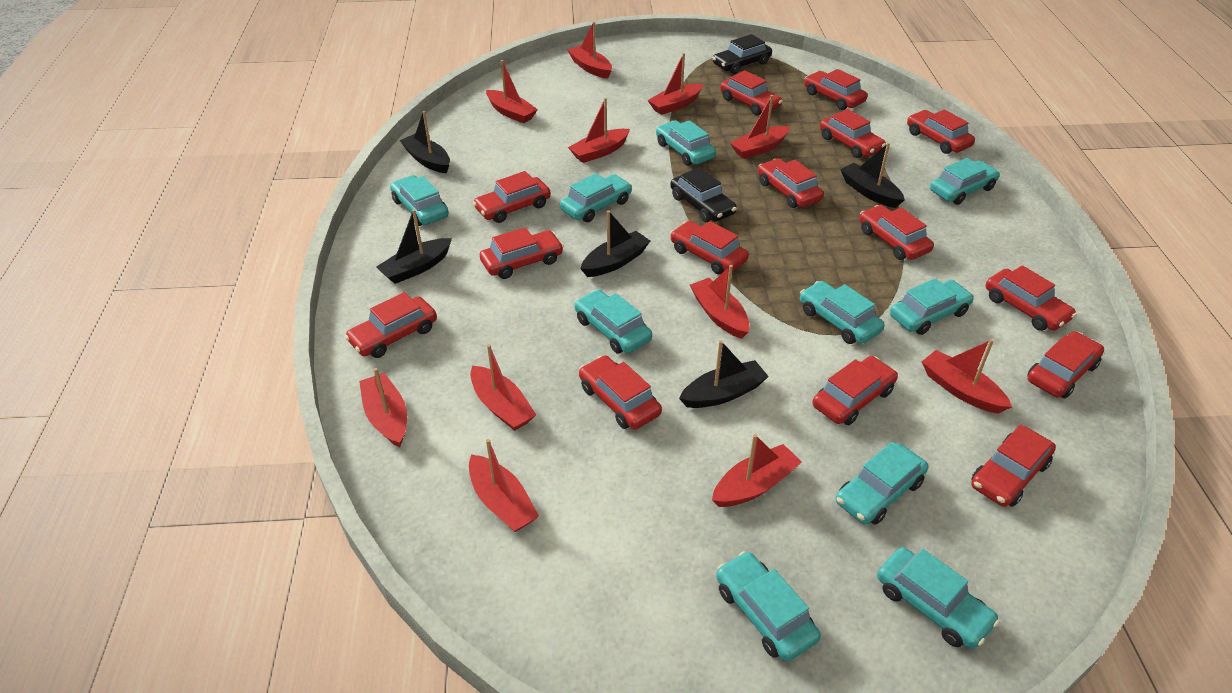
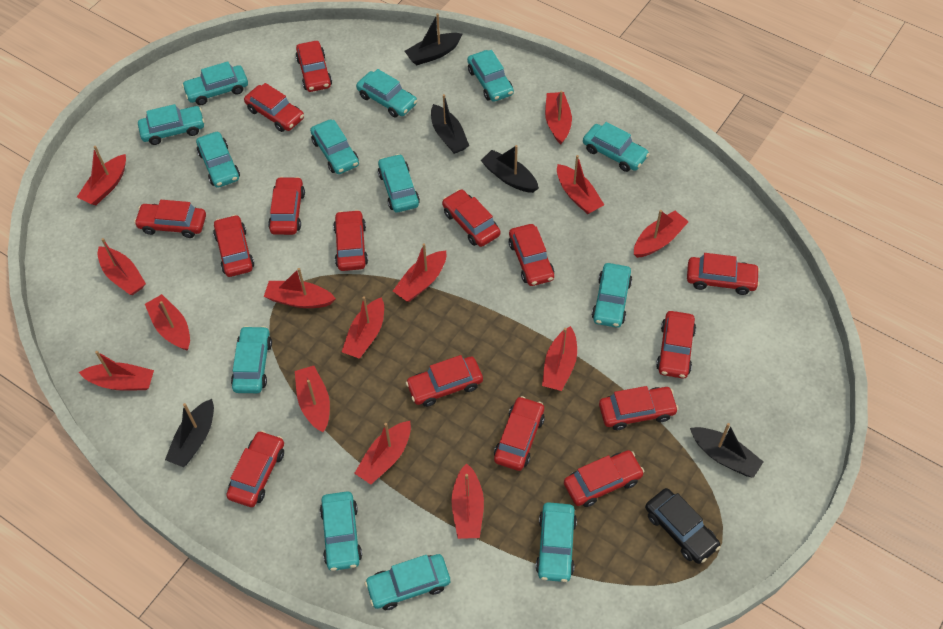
black car: [670,167,737,222] [713,34,772,74] = 2 -> [645,488,721,564] = 1
red boat: [359,368,407,447] [469,439,539,532] [470,344,536,431] [486,60,538,124] [567,22,612,79] [568,98,630,163] [648,53,703,115] [690,265,750,339] [712,434,802,507] [730,95,790,159] [922,339,1012,414] = 11 -> [77,146,126,205] [79,351,154,391] [98,238,146,295] [145,294,190,351] [264,268,336,308] [295,366,330,432] [342,296,384,359] [354,421,411,484] [393,243,446,302] [451,463,484,539] [542,326,577,391] [545,91,572,145] [557,155,604,214] [634,210,689,258] = 14
turquoise car: [390,175,449,226] [560,173,632,222] [574,290,652,354] [656,120,716,166] [716,551,821,662] [800,281,884,344] [836,442,928,525] [877,547,1000,649] [890,278,974,335] [930,158,1000,205] = 10 -> [138,104,205,145] [182,61,248,105] [196,132,240,188] [231,326,272,393] [310,120,359,174] [320,491,362,571] [356,69,417,117] [365,554,450,610] [378,154,420,212] [467,50,514,102] [536,502,577,582] [583,122,649,172] [592,263,632,328] = 13

